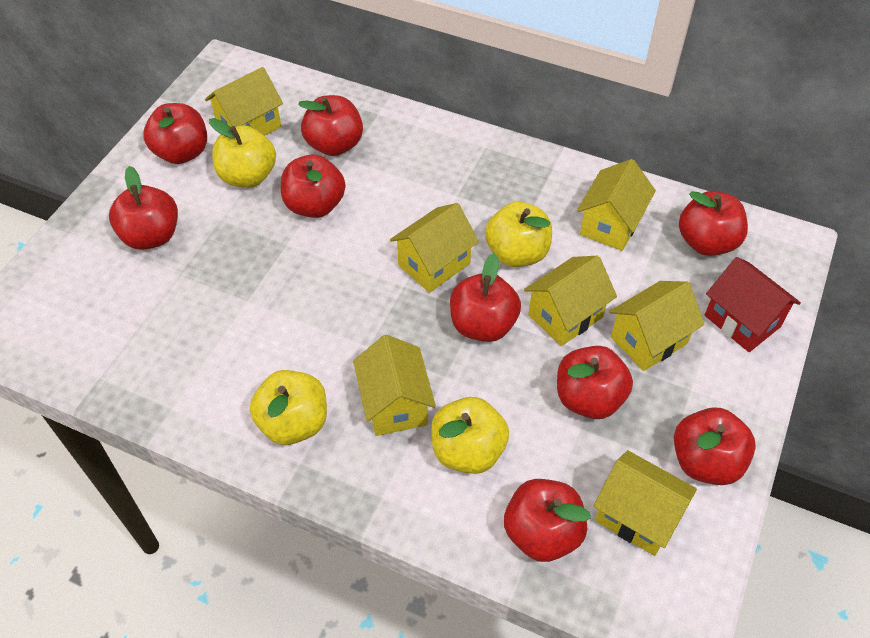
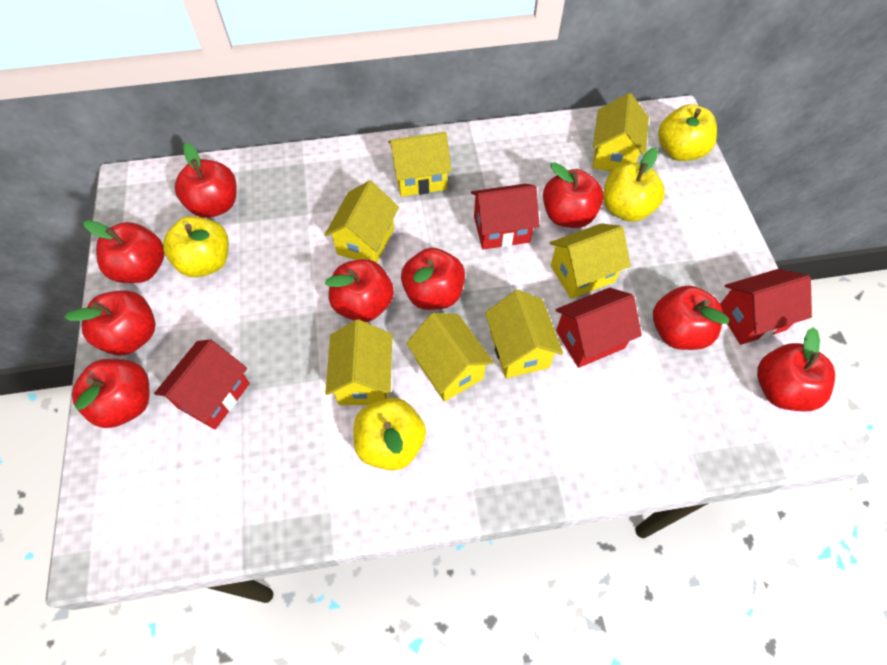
red house: [705,257,801,352] = 1 -> [154,339,250,430] [471,184,540,250] [555,288,642,368] [720,269,812,345] = 4

